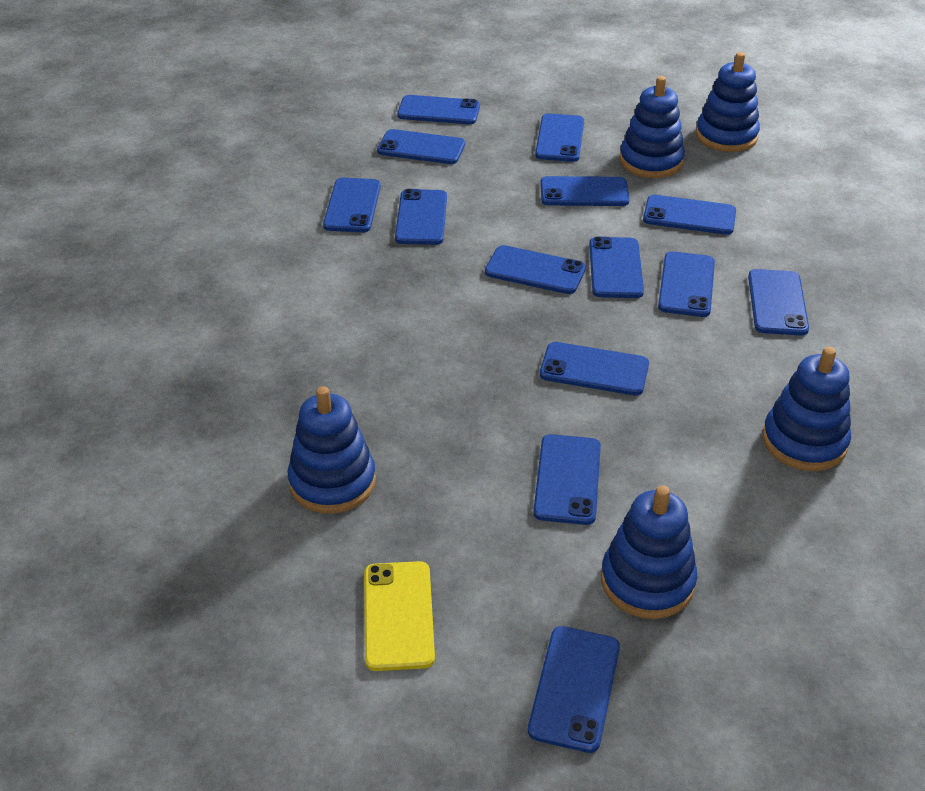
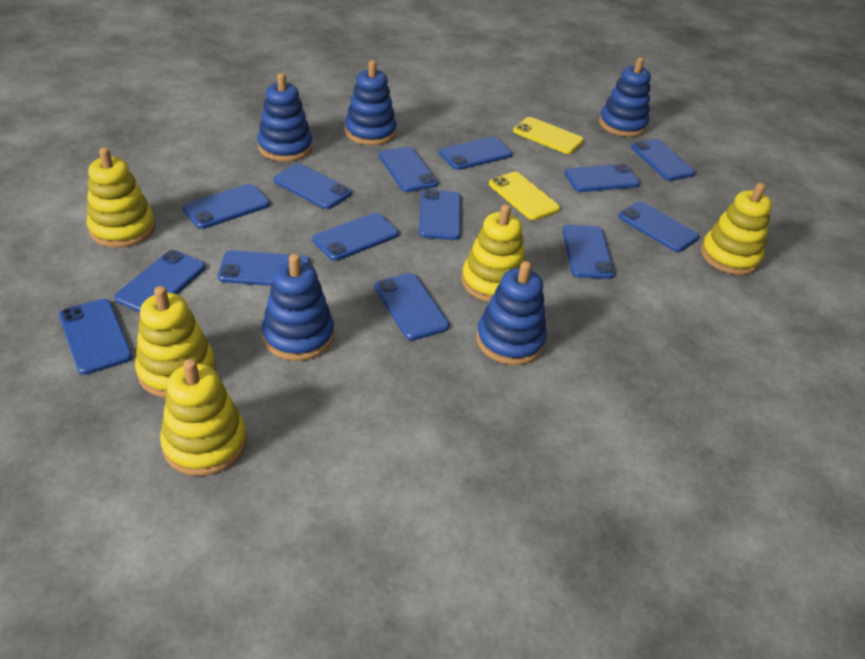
yellow phone: [364,561,435,671] = 1 -> [489,172,560,220] [513,117,584,154] = 2
yellow stacking toy: none = 0 -> [86,148,155,248] [135,286,215,398] [160,359,247,476] [461,204,525,302] [701,183,772,275] = 5

